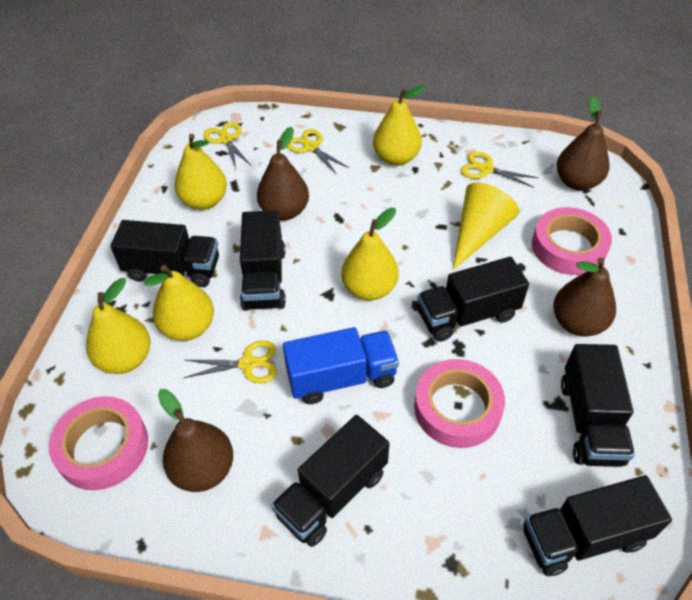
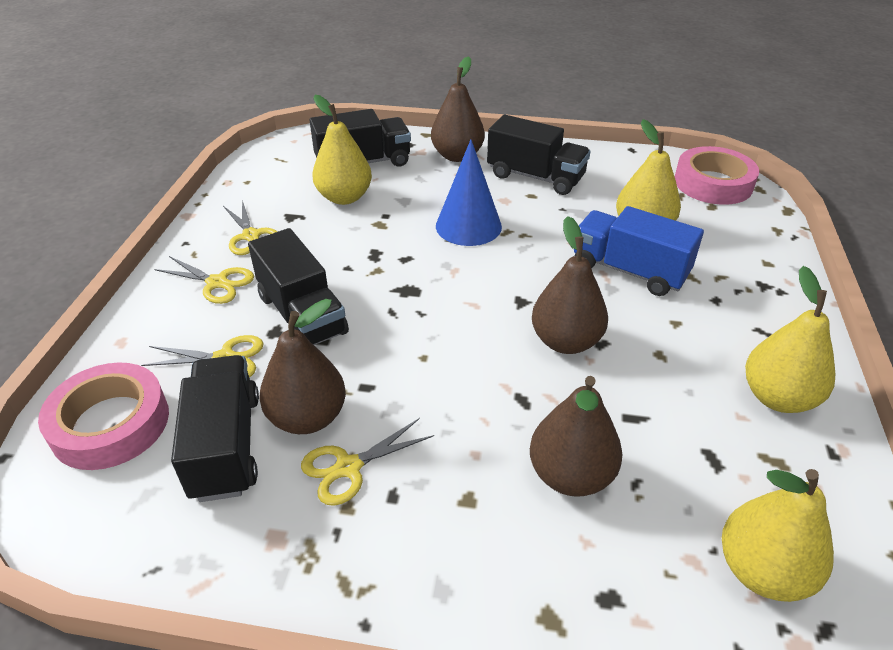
black truck: [110,220,219,287] [240,210,286,310] [271,415,390,547] [417,257,529,342] [523,475,672,576] [561,344,635,467] = 6 -> [171,355,259,502] [248,228,349,345] [309,109,411,167] [487,115,591,195] = 4
blue cone: none = 0 -> [436,139,502,246] = 1
pink tape: [49,396,148,490] [414,359,505,448] [532,207,612,275] = 3 -> [38,363,169,470] [675,146,759,205] = 2
yellow cone: [453,183,519,270] = 1 -> none = 0
yellow pear: [86,278,150,374] [144,265,214,341] [175,134,227,210] [341,208,399,300] [373,85,426,166] = 5 -> [312,95,372,205] [616,119,681,221] [722,469,834,602] [745,266,835,413] = 4

